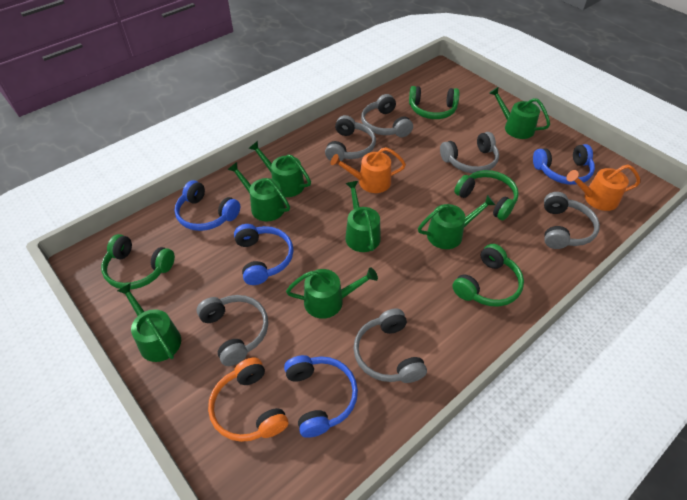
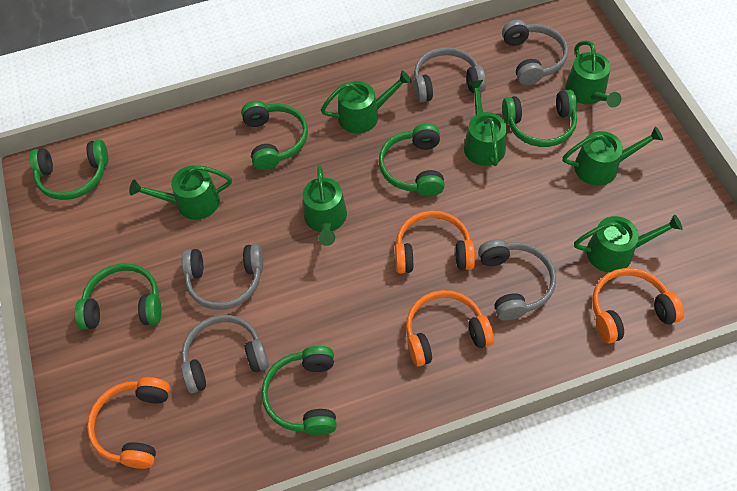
blue headphones: [174,180,240,231] [234,224,293,285] [284,355,358,438] [533,144,595,185] = 4 -> none = 0
green headphones: [101,234,175,289] [409,86,459,119] [452,244,524,307] [454,170,519,220] = 4 -> [29,140,108,200] [75,263,162,330] [241,101,308,170] [261,346,336,435] [379,123,445,197] [502,90,577,147] = 6
grey headphones: [197,295,268,366] [325,115,376,161] [353,309,427,383] [361,94,413,137] [440,132,499,173] [544,192,600,249] = 6 -> [181,315,269,393] [182,244,263,310] [414,47,486,103] [478,239,556,321] [502,20,568,85] = 5
orange headphones: [208,357,288,442] = 1 -> [87,377,170,469] [395,211,475,274] [406,290,494,367] [592,268,684,343] = 4
orange watering can: [331,147,406,193] [566,165,640,211] = 2 -> none = 0

